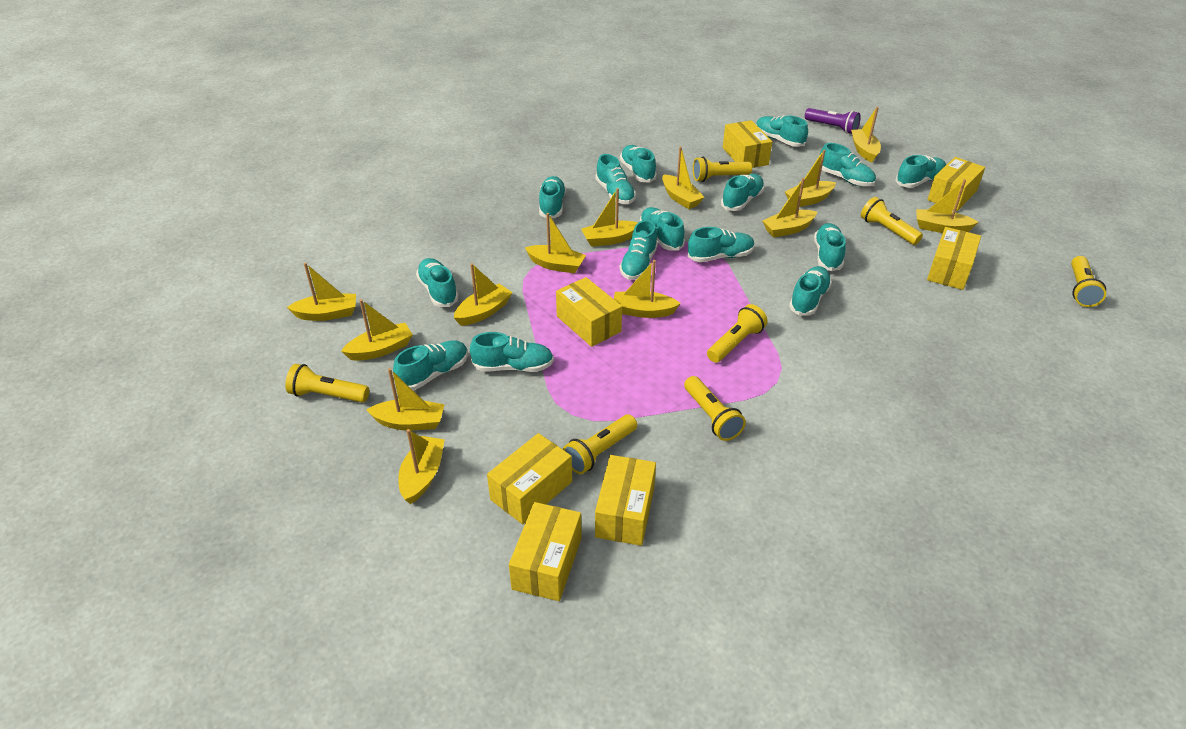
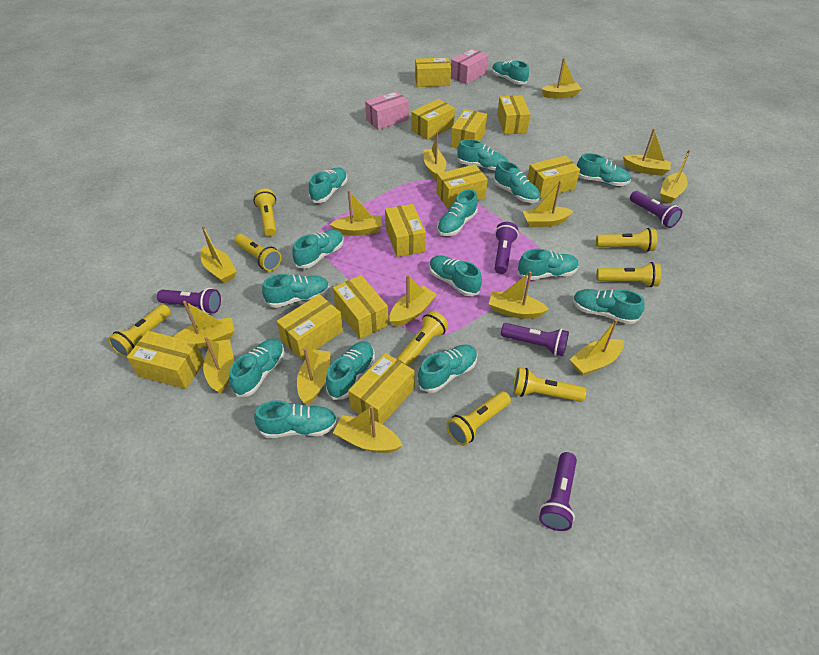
pink box: none = 0 -> [365,91,409,130] [451,49,489,84] = 2
purple flashlight: [805,108,861,134] = 1 -> [157,288,221,314] [494,222,519,274] [501,323,569,356] [539,452,577,531] [630,191,683,228] = 5
yellow boat: [287,263,356,321] [341,299,413,361] [366,368,445,431] [398,429,445,504] [454,263,513,326] [525,213,586,273] [581,188,638,247] [614,260,681,318] [662,146,704,209] [762,178,817,237] [785,150,836,207] [851,107,881,163] [916,179,978,233] = 13 -> [174,301,234,348] [200,226,237,283] [203,337,234,394] [297,348,331,405] [330,190,382,236] [333,406,403,453] [390,275,437,326] [424,132,446,180] [489,272,549,319] [523,181,573,227] [542,58,581,98] [570,319,624,376] [623,129,671,176] [660,150,690,203] = 14
yellow box: [487,433,572,524] [509,502,582,601] [556,277,622,347] [595,455,656,546] [723,120,772,168] [927,157,985,211] [927,227,981,290] = 7 -> [127,331,204,389] [276,294,343,359] [333,275,389,339] [348,353,415,424] [385,204,426,257] [411,99,455,140] [415,58,451,87] [436,164,488,208] [451,109,487,148] [497,95,530,134] [527,155,580,199] = 11
yellow flashlight: [285,364,369,403] [563,415,637,474] [684,376,746,441] [693,157,752,182] [707,304,768,363] [861,197,923,245] [1071,256,1106,307] = 7 -> [108,304,171,357] [234,234,281,271] [253,188,276,236] [396,311,448,367] [446,391,511,446] [513,367,586,402] [596,228,657,252] [596,262,661,287] = 8

